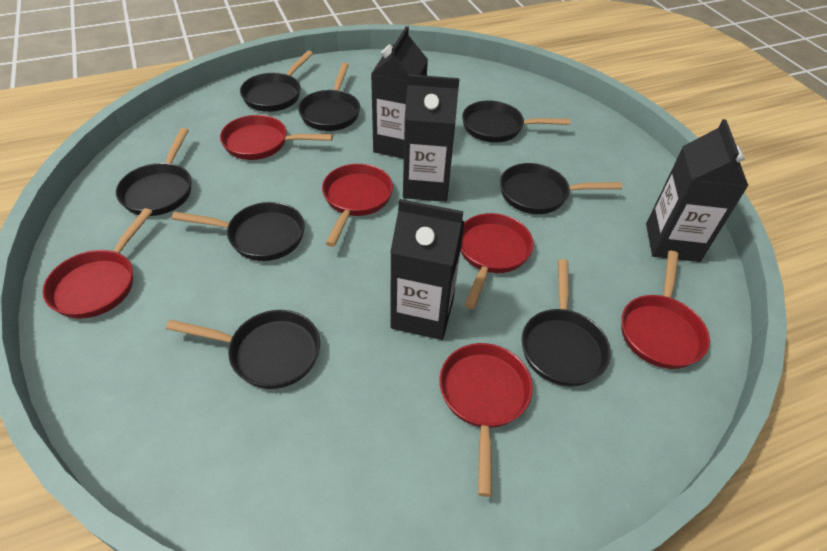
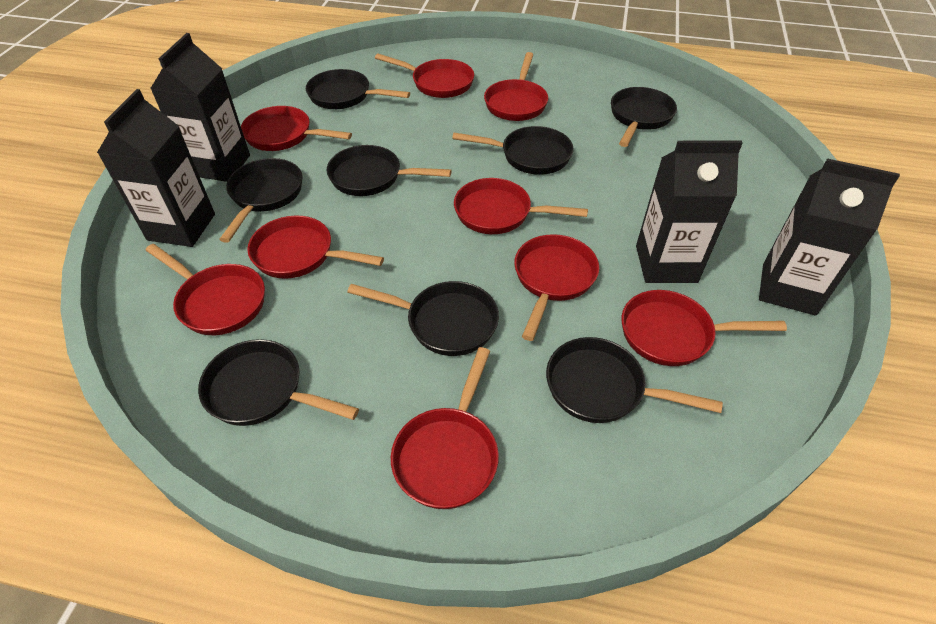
red pan: [43,208,153,319] [220,115,333,160] [322,164,393,247] [439,343,533,497] [461,213,534,309] [621,251,710,369] = 6 -> [145,244,265,335] [241,106,352,151] [247,216,384,279] [375,54,474,98] [391,347,499,509] [454,178,588,234] [484,52,548,121] [514,234,599,341] [622,290,787,366] = 9

